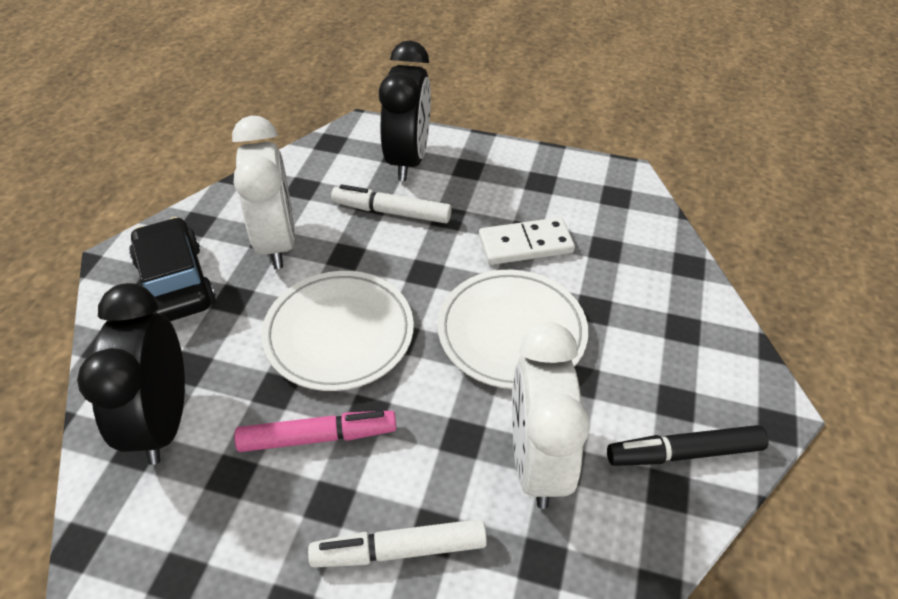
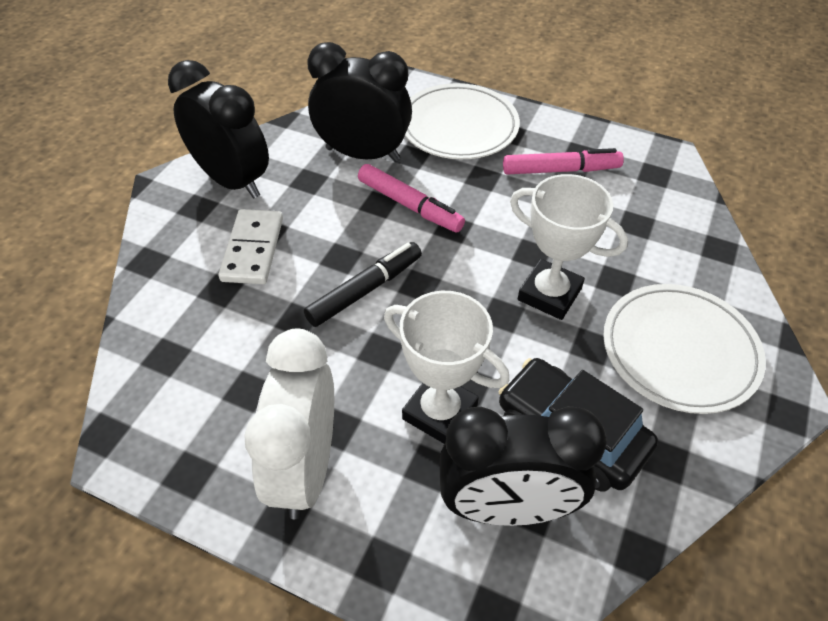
black clock: [77,283,185,465] [379,40,431,181] = 2 -> [168,60,269,199] [307,42,412,162] [439,406,607,526] = 3
pink marker: [234,411,396,452] = 1 -> [358,164,465,232] [503,148,624,174] = 2
white clock: [232,116,295,269] [512,322,590,509] = 2 -> [244,329,334,519] = 1
white marker: [308,519,487,568] [331,184,451,223] = 2 -> none = 0
white trophy: none = 0 -> [384,291,509,444] [510,174,628,320] = 2

